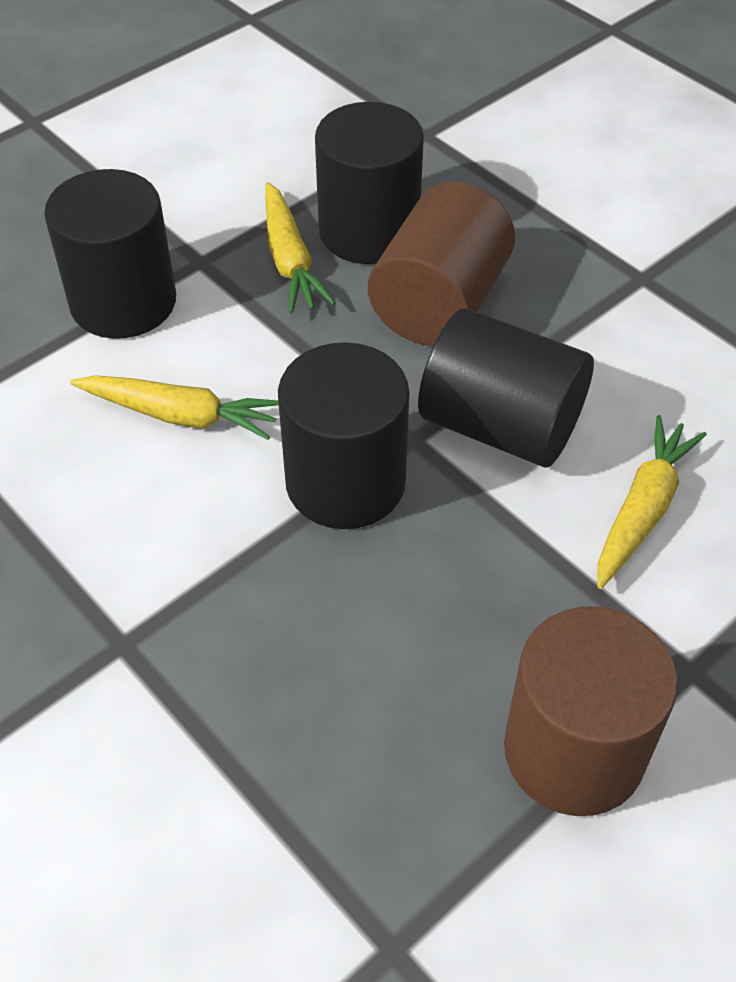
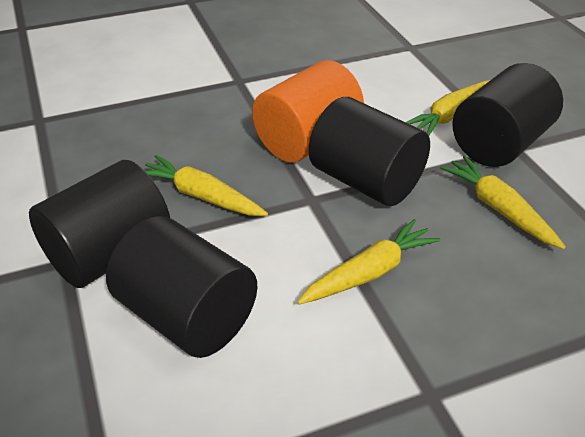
brown cylinder: [368,181,515,346] [504,606,678,816] = 2 -> none = 0
orange cylinder: none = 0 -> [252,60,364,163] = 1
yellow carrot: [70,375,279,440] [265,182,336,313] [598,415,707,589] = 3 -> [145,155,268,216] [297,219,441,304] [406,80,490,136] [440,156,566,249] = 4

